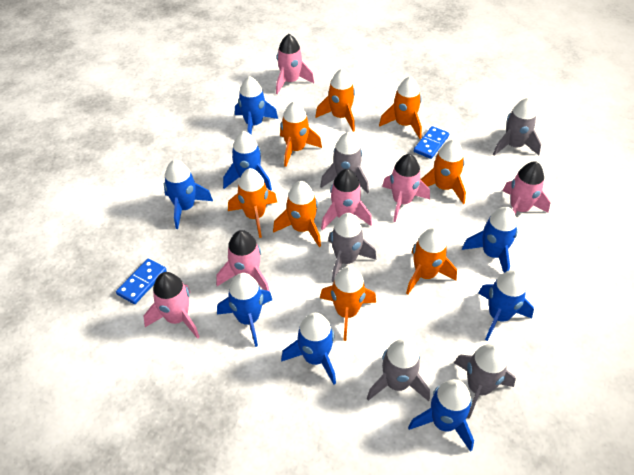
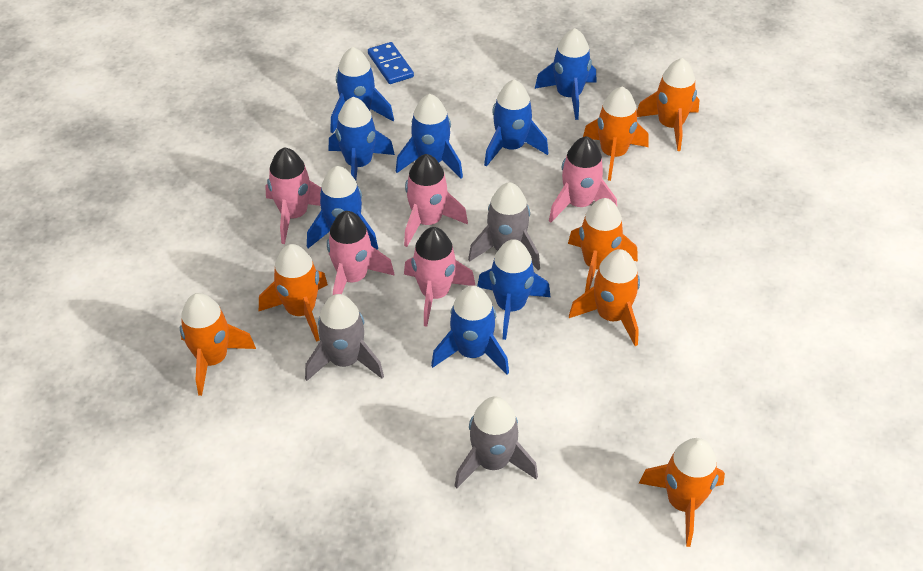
blue domino: [116,259,167,304] [414,126,449,159] = 2 -> [368,42,414,84] = 1
grey rocket: [320,132,369,194] [328,213,376,283] [367,339,430,401] [454,343,516,419] [493,98,541,155] = 5 -> [305,294,384,381] [454,397,538,488] [468,182,540,270] = 3
orange rocket: [228,168,277,238] [273,181,321,247] [280,101,322,167] [315,69,355,132] [320,266,376,341] [379,76,422,139] [406,228,457,295] [420,139,466,204] = 8 -> [180,293,256,396] [259,244,328,342] [568,198,638,292] [569,249,640,346] [583,87,649,181] [637,58,699,151] [639,438,725,547] = 7
pink rocket: [144,272,200,339] [216,230,270,292] [276,34,314,94] [321,169,372,230] [382,154,430,222] [502,161,550,214] = 6 -> [265,147,321,244] [327,211,395,295] [404,154,468,247] [404,227,475,327] [549,136,617,223] = 5

